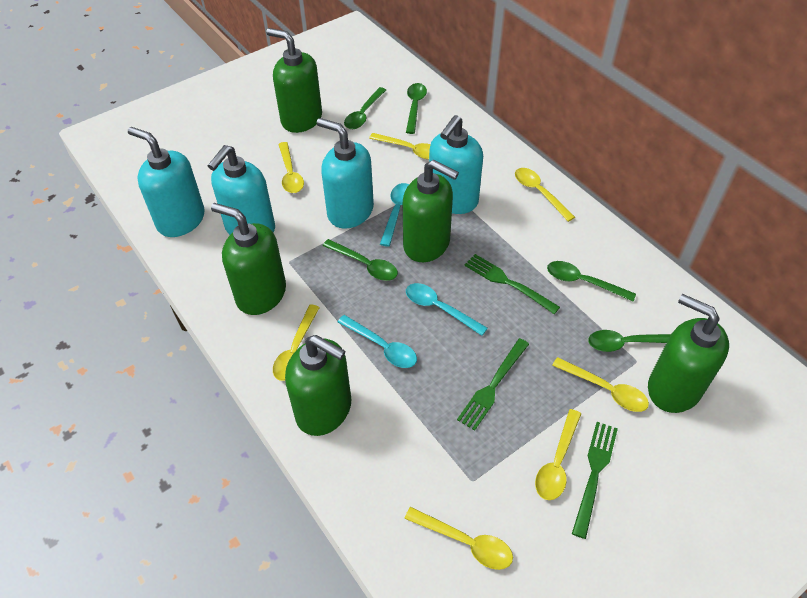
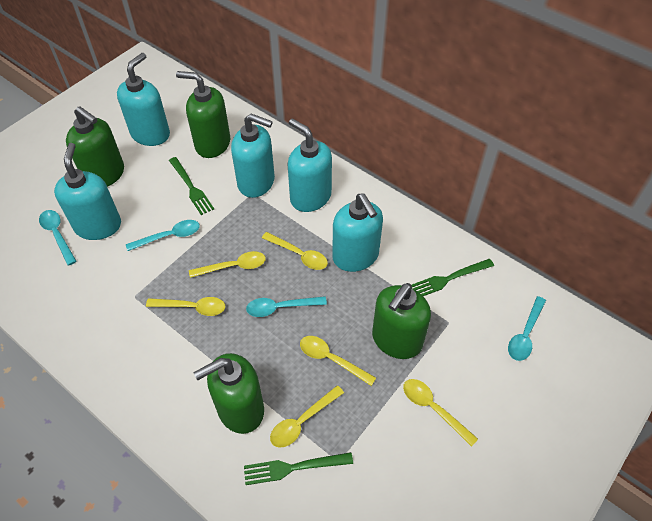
green soap dispenser: [211,203,286,315] [266,28,322,133] [285,335,351,436] [403,160,459,262] [648,294,729,413] = 5 -> [66,106,124,187] [176,71,230,158] [194,353,264,434] [372,283,431,359] = 4
green spoon: [322,239,398,281] [344,87,386,129] [406,83,427,134] [547,261,636,301] [588,330,671,352] = 5 -> none = 0
turquoise soap dispenser: [128,127,205,237] [208,145,275,235] [317,118,374,229] [429,115,483,214] = 4 -> [54,143,121,240] [117,53,170,146] [231,114,275,198] [288,118,332,212] [332,194,383,272] = 5
turquoise spoon: [338,315,417,368] [380,183,409,247] [406,283,488,336] = 3 -> [39,210,77,266] [126,220,200,251] [246,296,327,317] [508,296,546,361] = 4
yellow spoon: [273,305,320,381] [278,142,304,193] [369,133,431,160] [404,507,513,570] [515,168,575,222] [535,409,581,500] [552,357,649,412] = 7 -> [146,297,225,316] [189,251,266,278] [262,232,328,270] [270,385,344,448] [300,336,376,386] [403,379,478,447] = 6

